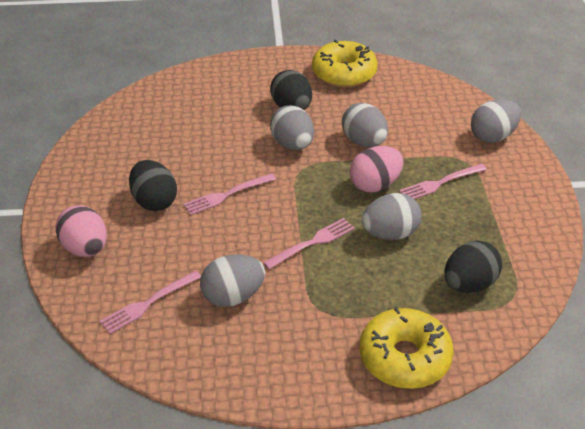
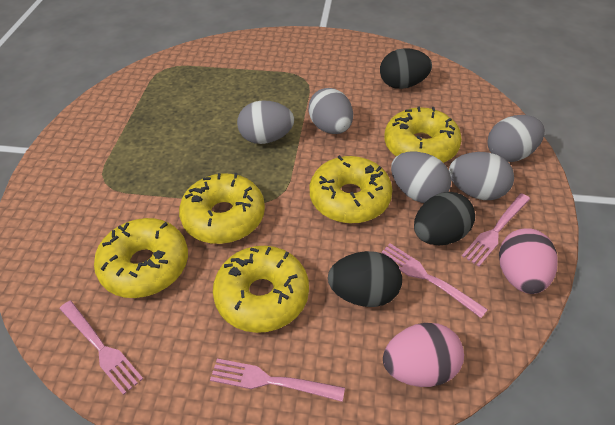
yellow donut: [312,40,378,88] [359,307,454,389] = 2 -> [94,218,188,298] [179,173,265,244] [213,246,309,333] [309,155,393,224] [384,106,462,163] = 5

